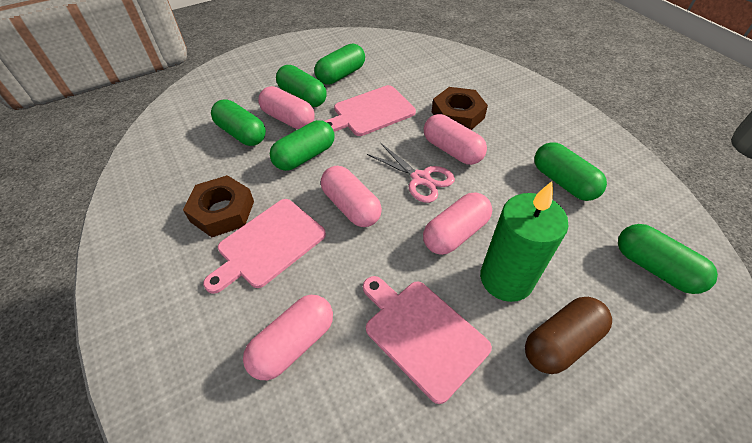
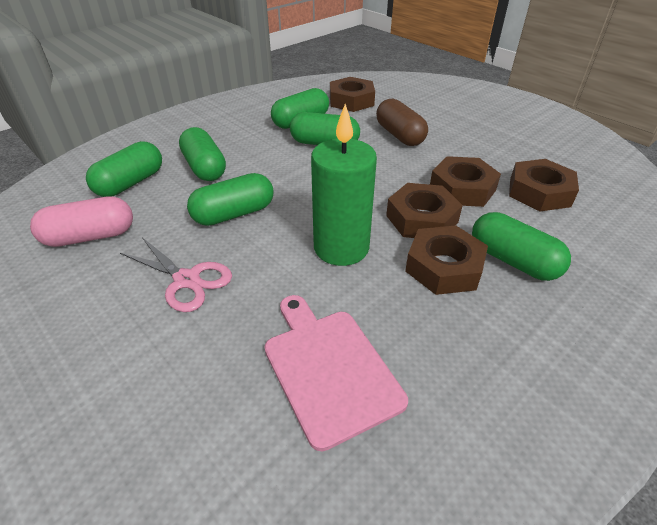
brown nut: [183,175,254,237] [432,87,488,130] = 2 -> [330,77,375,112] [386,183,463,238] [405,225,488,295] [430,156,501,207] [509,159,579,211] = 5
pink capsule: [243,295,333,380] [258,86,315,129] [321,166,382,227] [423,193,492,255] [424,114,487,165] = 5 -> [30,196,133,247] = 1
pink cutting board: [203,199,326,294] [325,85,416,136] [363,276,492,404] = 3 -> [264,295,408,451] = 1

